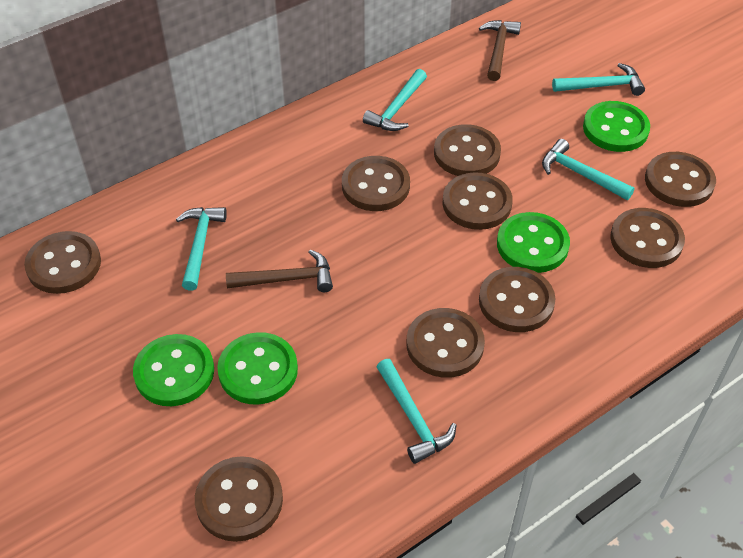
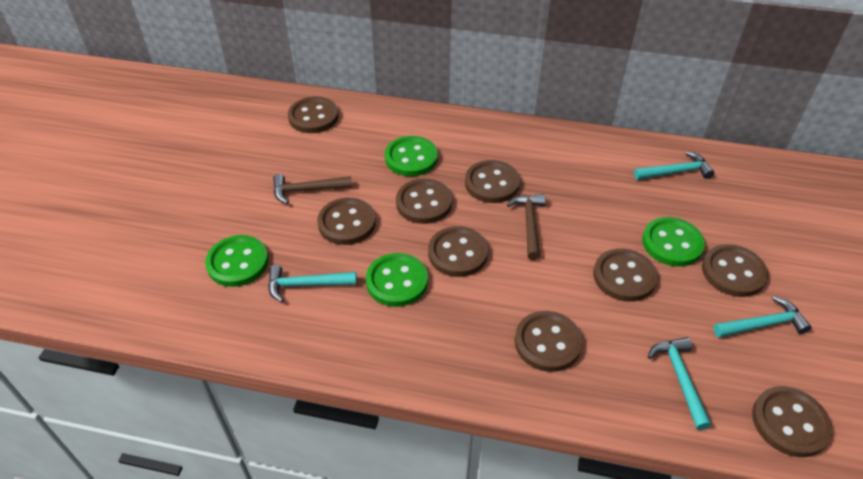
turquoise hammer: [176,207,227,291] [363,69,427,131] [377,359,457,464] [542,139,634,200] [552,63,645,96] = 5 -> [268,265,357,302] [634,151,714,180] [648,337,711,430] [713,296,811,338] = 4

